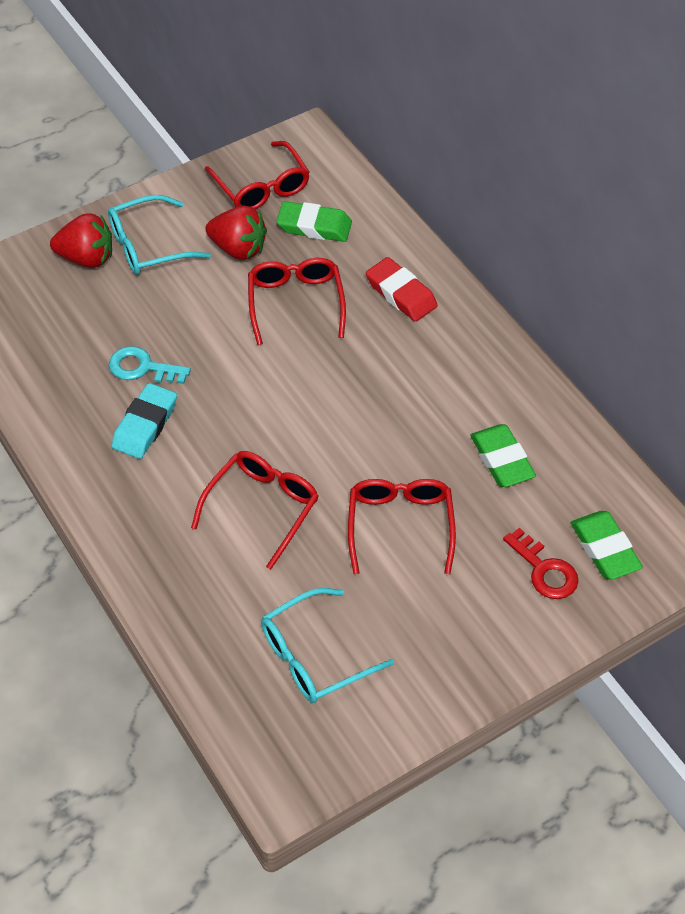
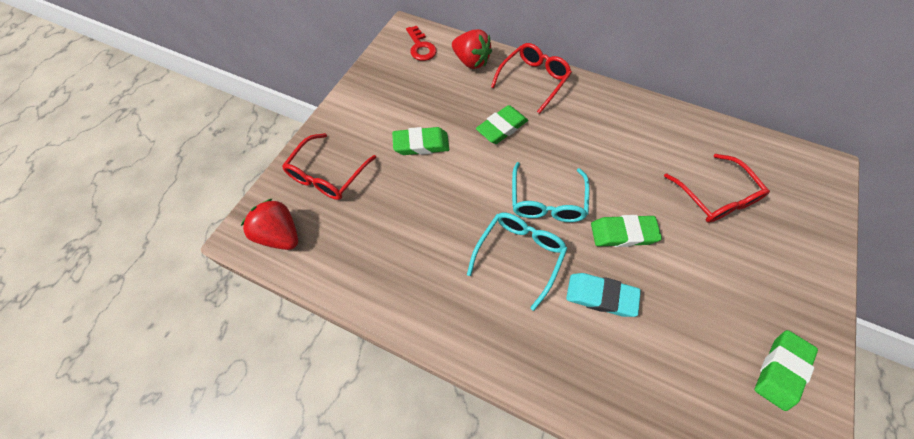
green eraser: [276,201,352,242] [470,424,536,487] [571,511,643,580] = 3 -> [392,127,449,155] [476,105,528,144] [591,215,662,247] [755,330,818,411] = 4
red eraser: [366,257,438,322] = 1 -> none = 0
red glasses: [191,451,319,570] [205,141,310,209] [248,258,346,345] [348,479,456,574] = 4 -> [282,133,377,200] [491,43,572,114] [664,154,770,223] = 3
turquoise key: [109,346,191,384] = 1 -> none = 0

